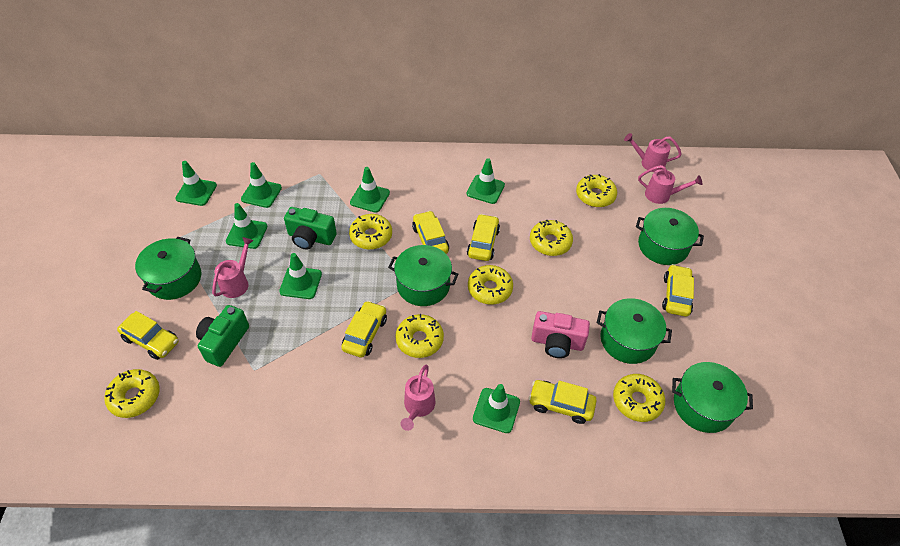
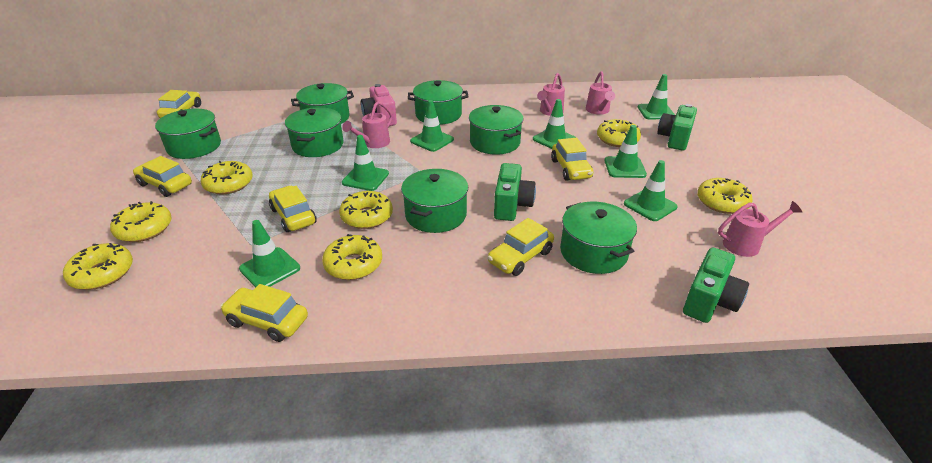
green camera: [196,305,249,367] [284,207,337,250] = 2 -> [494,163,536,221] [657,104,697,151] [683,248,749,323] = 3
green pot: [135,237,201,300] [388,245,458,306] [597,298,672,364] [636,208,704,265] [672,362,753,433] = 5 -> [155,109,221,159] [285,107,344,157] [291,83,354,124] [401,169,468,233] [408,80,468,125] [469,105,523,155] [560,202,637,274] = 7

